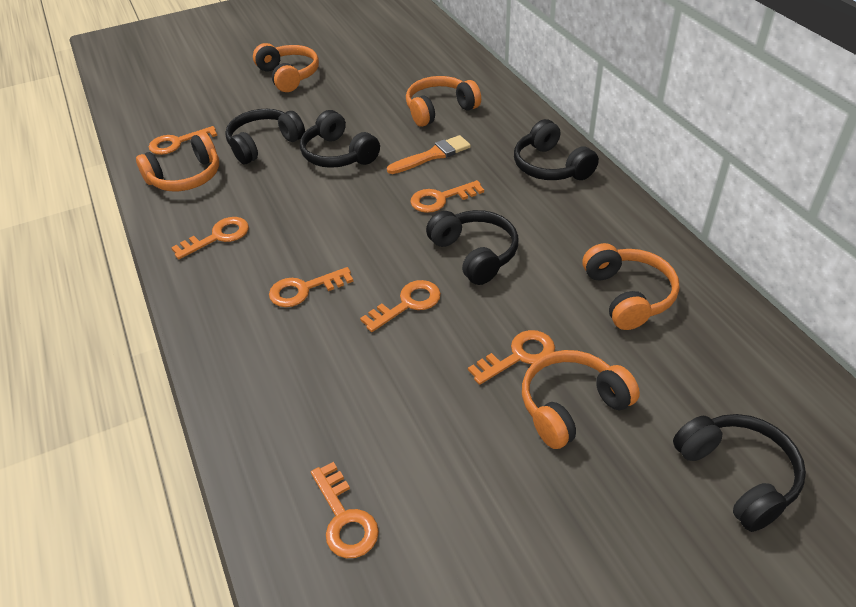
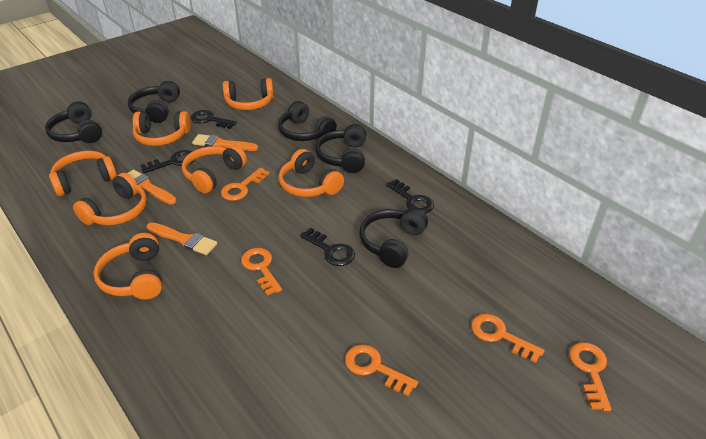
black key: none = 0 -> [140,150,194,173] [191,110,237,129] [300,228,355,266] [386,179,434,213] = 4
orange brush: [387,135,471,174] = 1 -> [128,170,177,204] [146,222,218,255] [192,134,258,151] = 3
orange headphones: [136,132,219,191] [253,43,319,92] [406,76,481,127] [522,350,640,449] [582,243,679,330] = 5 -> [49,151,117,196] [73,173,147,225] [94,233,162,300] [133,111,191,146] [182,145,247,193] [223,78,274,110] [279,149,344,197] = 7
orange key: [149,126,217,155] [171,217,249,259] [269,267,353,307] [311,462,379,558] [360,280,441,332] [410,180,484,213] [468,330,555,385] = 7 -> [221,168,270,201] [241,248,282,296] [345,344,418,396] [471,314,544,363] [569,342,612,411] = 5

